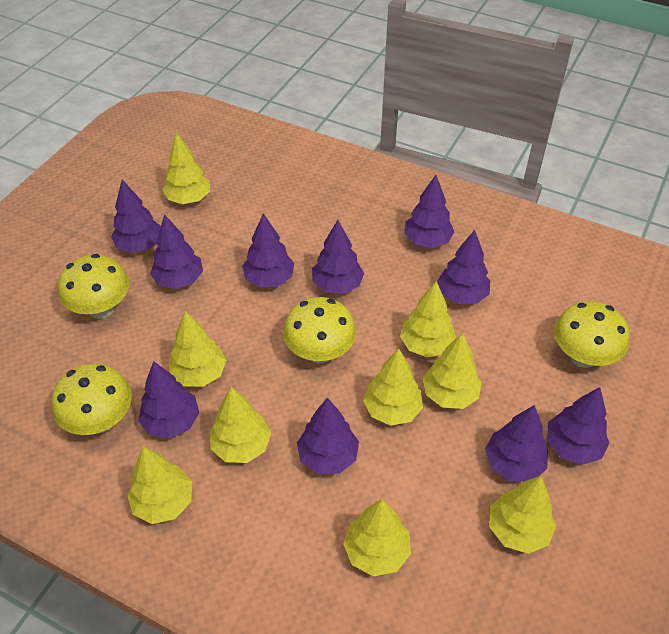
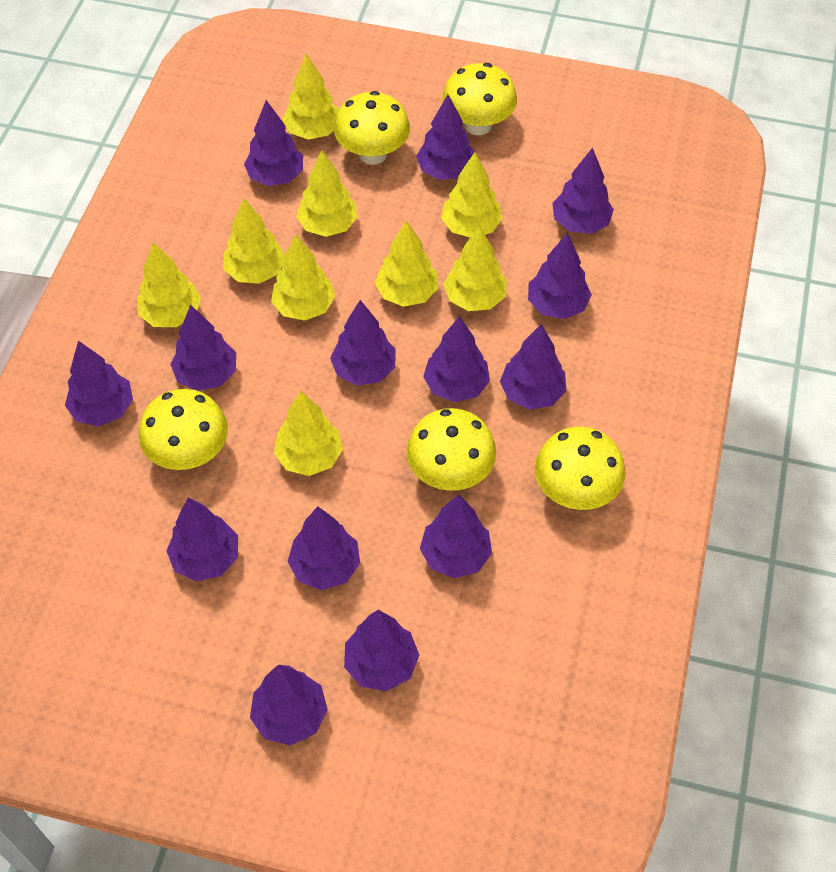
purple tree: [111,180,161,253] [138,361,199,439] [150,214,203,289] [242,213,295,287] [297,397,359,474] [312,220,364,294] [404,175,454,248] [437,230,490,304] [485,405,548,481] [547,387,609,465] = 10 -> [65,341,133,426] [166,498,238,581] [170,305,236,391] [244,100,303,186] [250,665,328,745] [287,506,360,590] [330,300,396,385] [344,610,419,691] [416,95,475,180] [420,495,492,578] [423,316,490,402] [500,324,566,410] [528,233,592,319] [552,148,614,234] = 14
yellow mushroom: [51,364,132,435] [58,254,129,319] [283,297,356,364] [554,301,630,368] = 4 -> [139,389,228,470] [334,91,410,165] [406,408,496,491] [442,63,517,135] [535,426,626,510] = 5

